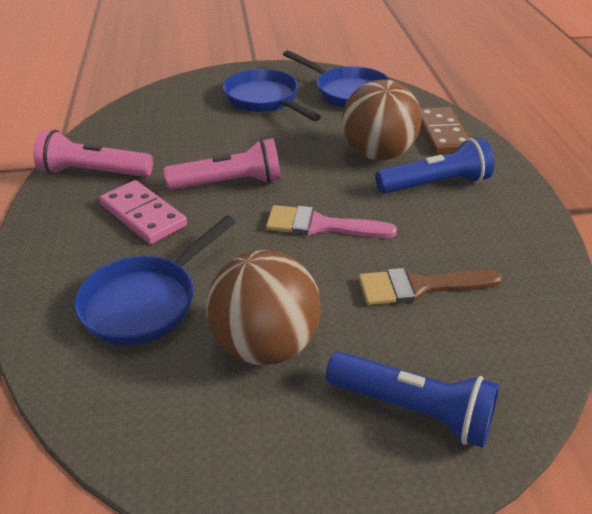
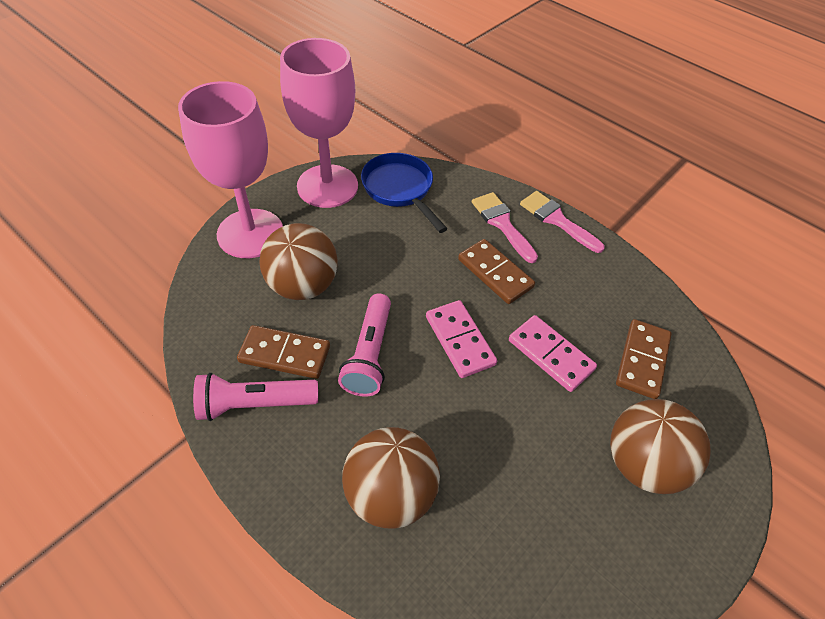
blue flashlight: [326,352,499,448] [375,137,494,194] = 2 -> none = 0
blue pan: [74,216,236,346] [223,69,321,121] [283,50,390,108] = 3 -> [361,153,448,233] = 1
brown ball: [206,250,321,365] [342,79,422,160] = 2 -> [259,223,338,300] [342,427,440,529] [610,399,711,494] = 3
brown brush: [359,268,502,305] = 1 -> none = 0
brown domino: [420,107,469,154] = 1 -> [237,325,330,379] [458,239,535,304] [616,319,672,399] = 3
pink brush: [266,205,397,238] = 1 -> [472,192,538,263] [520,191,605,253] = 2
pink domino: [99,180,187,244] = 1 -> [426,300,497,378] [509,315,597,392] = 2
pink goblet: none = 0 -> [178,81,283,258] [280,38,358,208] = 2

